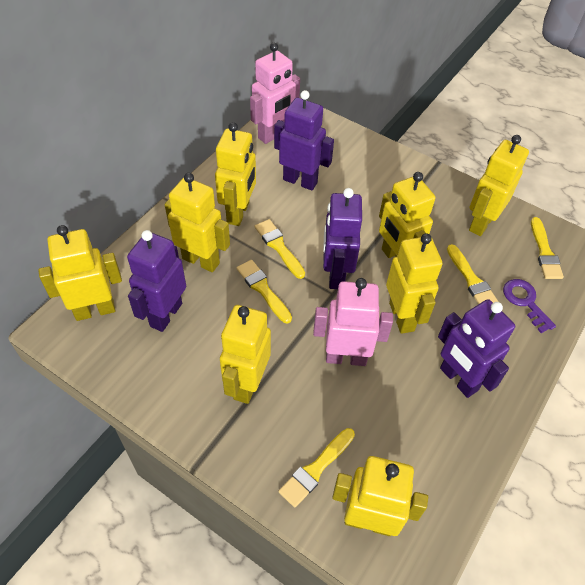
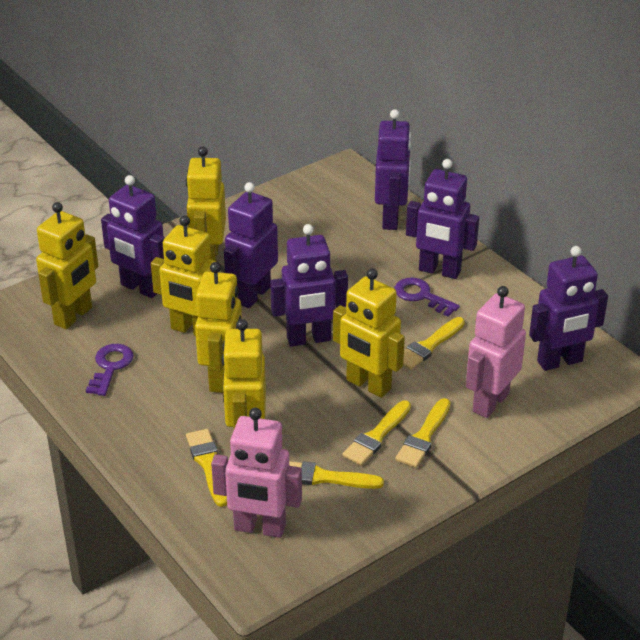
purple key: [503,279,556,333] = 1 -> [86,344,134,396] [394,277,460,317] = 2
purple robot: [127,230,186,332] [274,90,334,190] [323,188,362,289] [438,299,515,398] = 4 -> [101,175,165,298] [224,182,278,308] [270,224,348,347] [375,109,411,230] [406,159,479,279] [529,246,608,371] = 6
yellow robot: [38,225,122,321] [165,173,230,272] [215,122,256,226] [220,305,271,404] [332,456,428,536] [379,172,435,258] [386,233,443,334] [469,135,529,236] = 8 -> [36,202,98,329] [151,215,216,336] [186,147,226,262] [195,262,242,393] [222,319,266,429] [333,268,405,398] = 6

